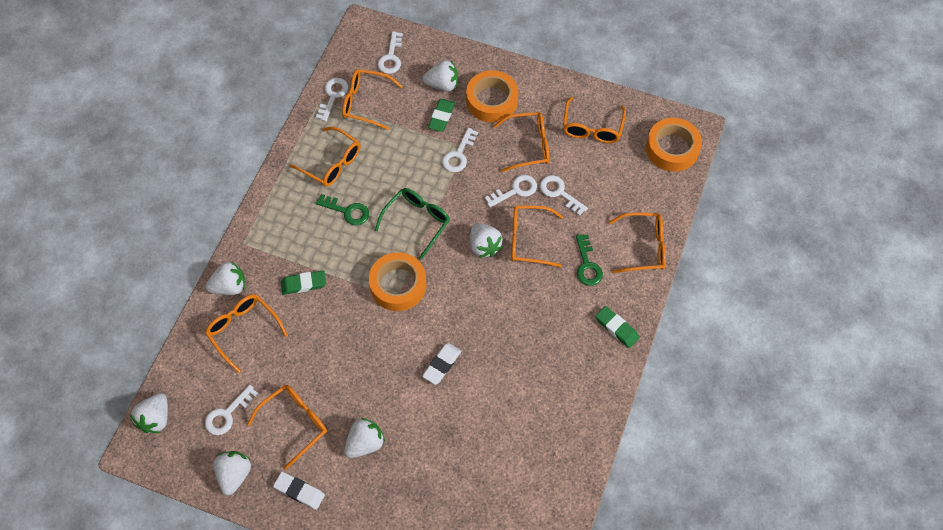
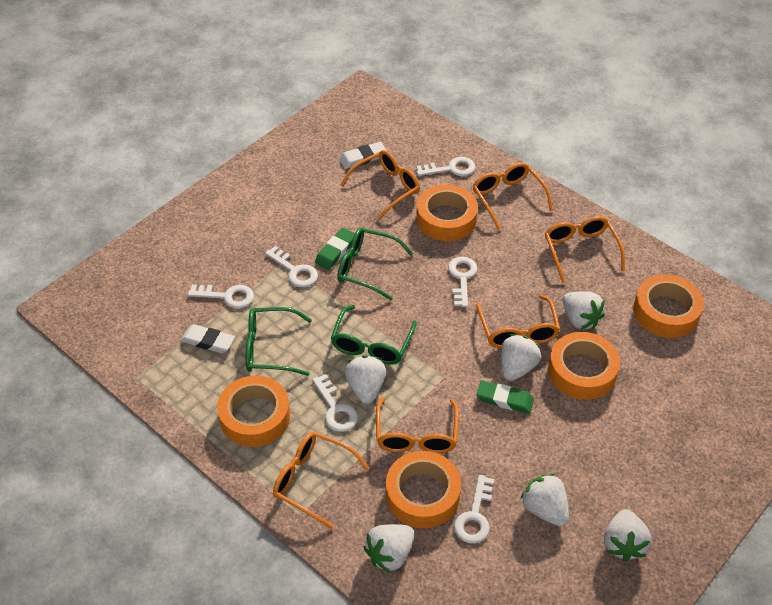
green eraser: [281,271,326,295] [428,99,455,132] [596,306,639,348] = 3 -> [315,228,355,270] [477,380,534,414] = 2
green glasses: [375,188,450,260] = 1 -> [246,307,312,376] [331,305,417,364] [337,228,413,301] = 3
green key: [316,194,369,225] [576,234,603,286] = 2 -> none = 0
orange glasses: [205,294,288,373] [247,385,327,469] [290,127,360,187] [342,69,403,130] [494,112,549,172] [511,206,563,267] [563,97,626,143] [609,212,666,273] = 8 -> [273,432,370,529] [341,150,420,220] [376,397,459,454] [473,163,553,230] [476,295,560,348] [545,216,625,283] = 6
orange tape: [369,252,426,311] [466,70,518,123] [646,118,702,172] = 3 -> [217,376,290,447] [386,451,461,528] [416,184,478,241] [548,332,620,400] [633,274,704,338] = 5

